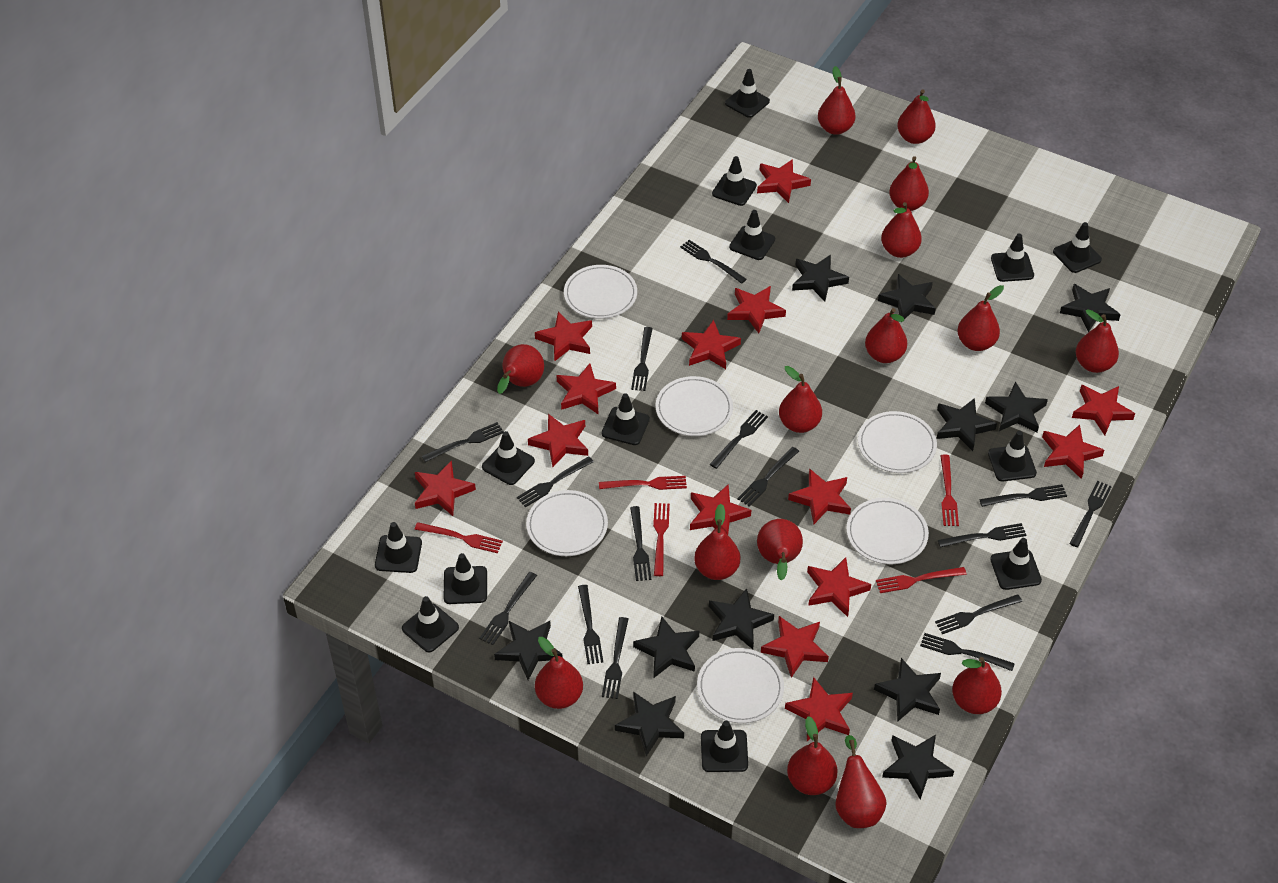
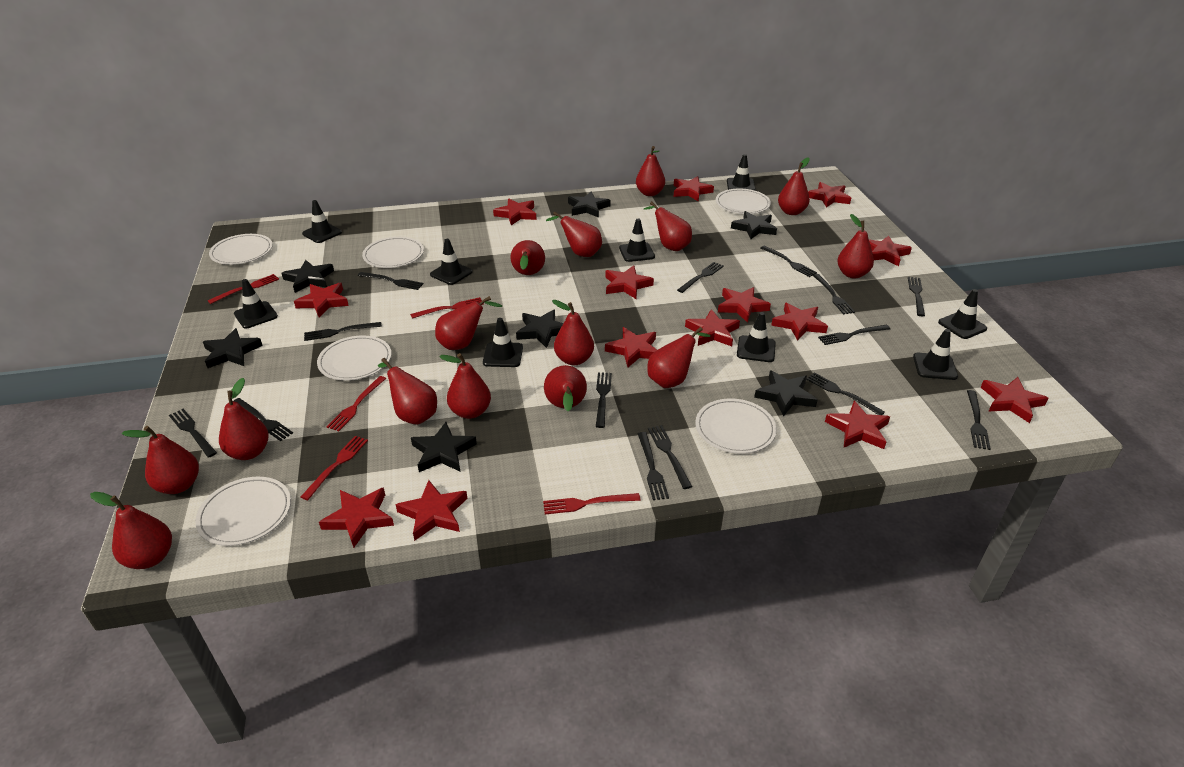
black fork: [422,422,504,462] [479,572,537,645] [517,456,594,507] [578,585,603,664] [602,617,628,699] [630,506,651,581] [631,327,653,391] [680,240,747,284] [710,410,768,469] [737,447,799,507] [920,633,1015,671] [935,594,1022,634] [938,523,1027,548] [979,484,1067,507] [1069,481,1112,547] = 15 -> [169,409,217,458] [233,398,293,441] [304,322,382,341] [358,272,423,290] [596,372,612,428] [638,432,669,500] [648,425,692,489] [677,262,724,293] [761,246,817,277] [806,372,885,415] [813,274,855,315] [818,325,890,345] [908,277,925,316] [967,390,991,450] = 14
black star: [494,621,563,680] [615,691,684,756] [633,617,699,678] [709,588,774,649] [792,255,849,302] [874,658,941,722] [878,274,936,319] [882,735,954,800] [936,398,997,451] [985,381,1048,433] [1060,284,1121,332] = 11 -> [203,328,263,368] [281,260,334,293] [411,422,477,472] [516,310,563,348] [568,192,610,218] [731,211,777,239] [754,370,817,417] = 7
black traffic cone: [375,522,422,573] [402,596,459,652] [443,553,487,604] [482,431,535,485] [602,393,650,445] [701,721,748,772] [712,156,757,206] [725,69,770,118] [729,210,775,260] [988,431,1037,481] [990,538,1042,590] [991,234,1034,282] [1053,222,1102,273] = 13 -> [234,279,278,329] [302,200,342,243] [430,239,472,285] [483,318,523,367] [619,219,655,262] [727,154,756,190] [737,312,776,362] [913,329,958,380] [938,289,987,339] = 9

